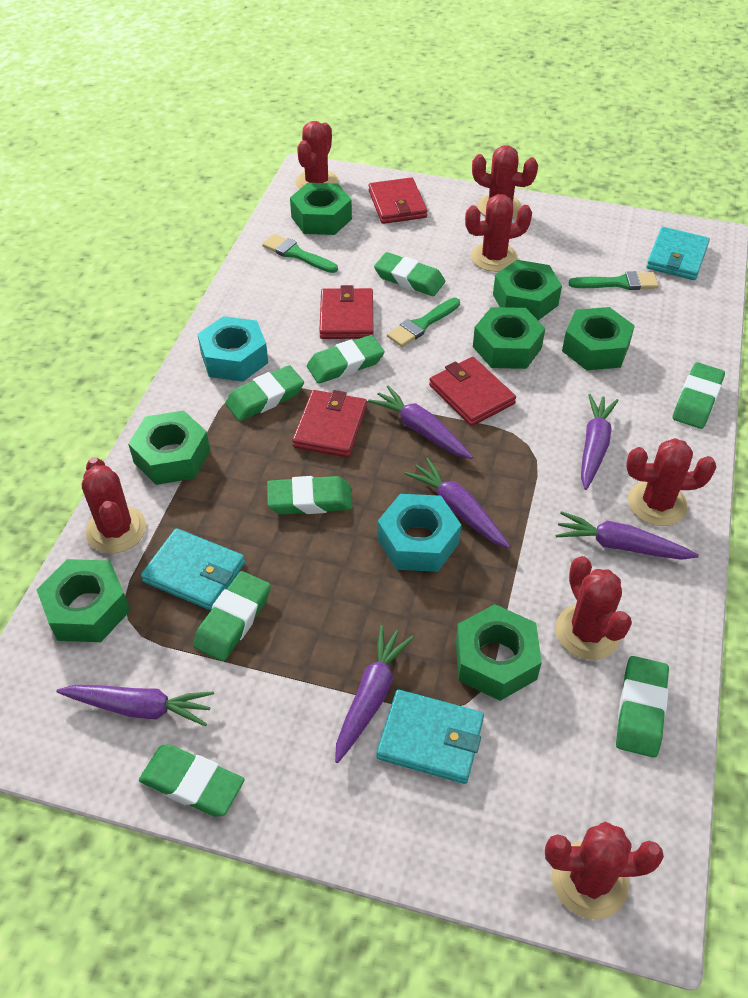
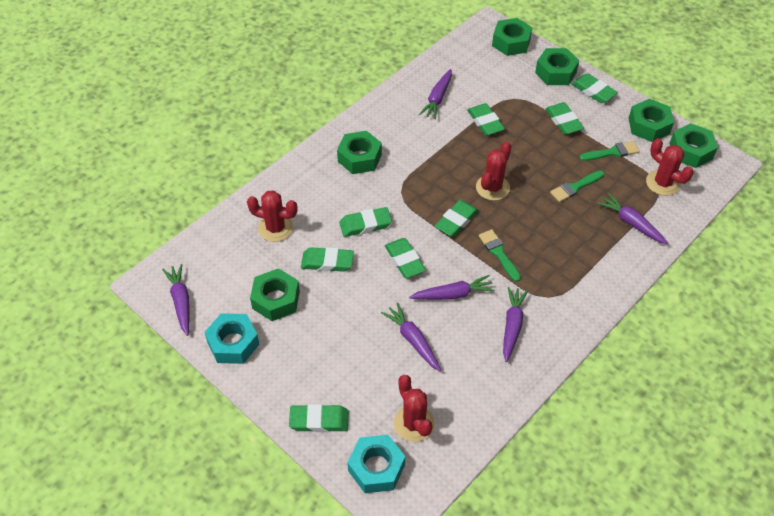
green nut: [36,559,130,642] [128,411,210,485] [290,183,352,235] [456,604,542,701] [473,307,545,369] [493,260,562,320] [562,307,635,370] = 7 -> [250,268,300,321] [337,131,382,174] [492,18,532,56] [535,48,579,85] [629,99,674,142] [669,123,718,168] = 6
red cactus: [82,457,146,553] [295,121,339,190] [465,194,532,272] [472,145,538,219] [545,822,664,920] [555,556,632,660] [626,438,716,526] = 7 -> [247,190,298,242] [394,375,435,442] [476,142,511,201] [646,138,693,196] = 4
red wallet: [292,390,367,457] [319,285,373,339] [369,177,428,224] [429,357,516,426] = 4 -> none = 0
turquoise wallet: [141,528,245,610] [376,690,484,784] [646,227,710,280] = 3 -> none = 0

